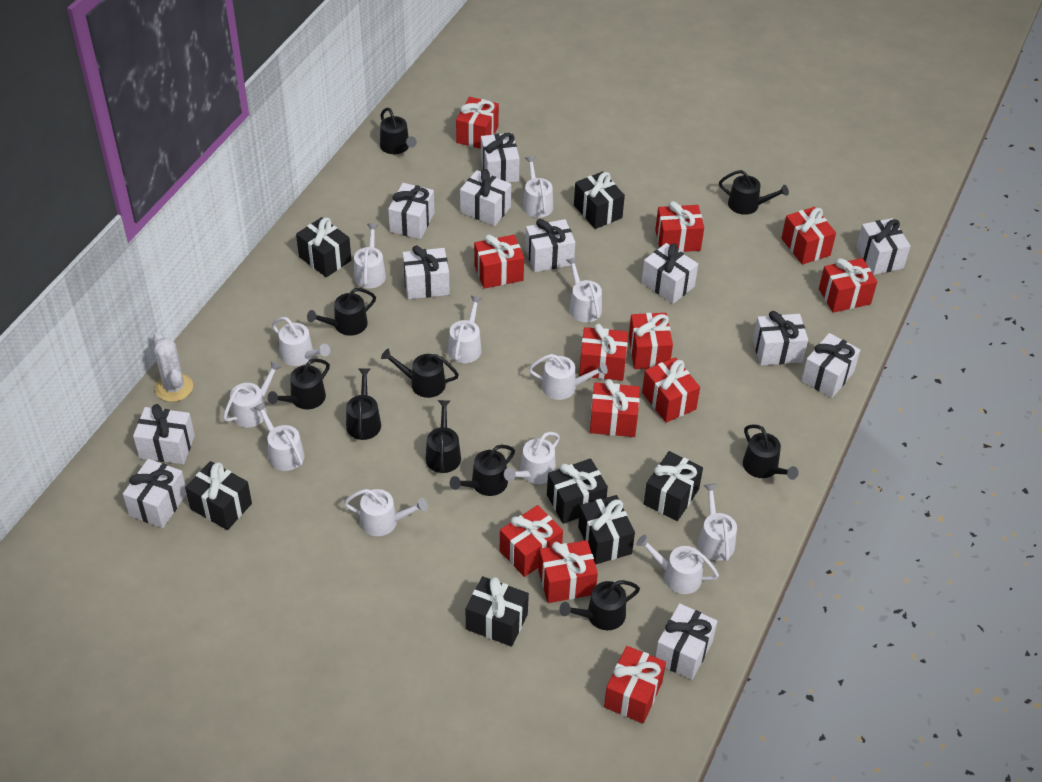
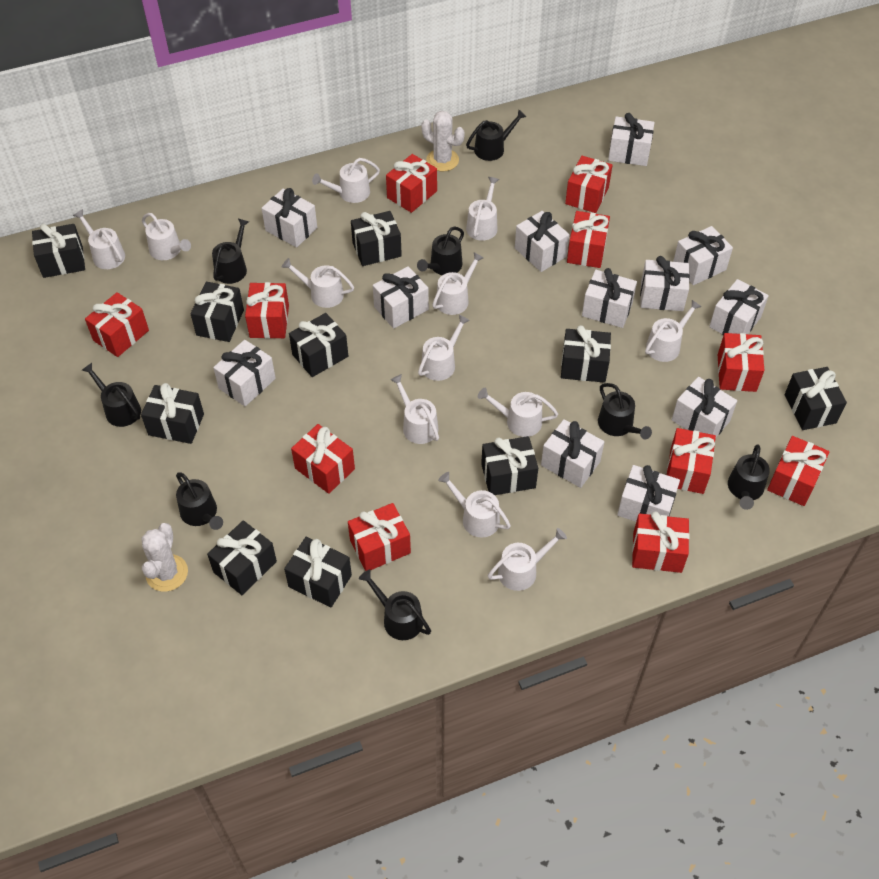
black gift: [185,461,252,530] [296,217,351,277] [466,576,529,647] [547,458,608,524] [574,171,625,229] [578,495,635,564] [644,451,703,521] = 7 -> [32,224,85,278] [141,383,204,444] [190,282,244,342] [207,520,277,595] [284,537,352,608] [289,313,348,377] [351,211,402,266] [481,436,538,495] [561,325,611,383] [784,367,847,430] = 10
black watering can: [267,358,330,410] [307,288,376,336] [346,368,381,440] [380,108,417,154] [381,349,459,398] [425,400,461,473] [450,445,515,496] [559,580,640,630] [719,170,789,215] [743,424,799,480] = 10 -> [82,363,141,427] [176,472,223,530] [212,219,249,284] [359,570,431,640] [417,227,464,275] [466,109,526,161] [598,383,652,439] [728,444,770,510] = 8
red gift: [456,97,499,149] [474,235,524,289] [500,505,563,577] [538,540,598,603] [579,324,628,381] [590,379,640,437] [604,646,666,724] [629,313,673,369] [642,357,700,423] [655,201,704,252] [781,207,836,265] [819,258,877,313] = 12 -> [85,292,149,357] [245,282,289,339] [291,424,355,494] [348,503,411,571] [386,154,437,213] [565,156,612,213] [567,211,610,268] [632,511,690,573] [667,428,716,494] [718,333,764,392] [767,436,830,506] = 11
white cactus: [153,333,193,402] = 1 -> [141,523,188,592] [421,111,465,172] = 2

